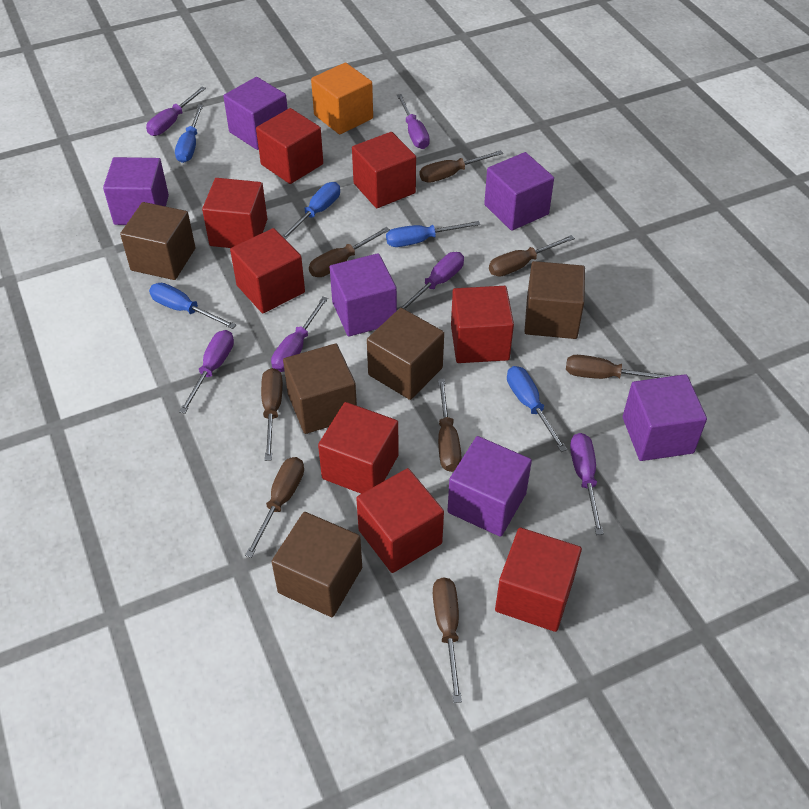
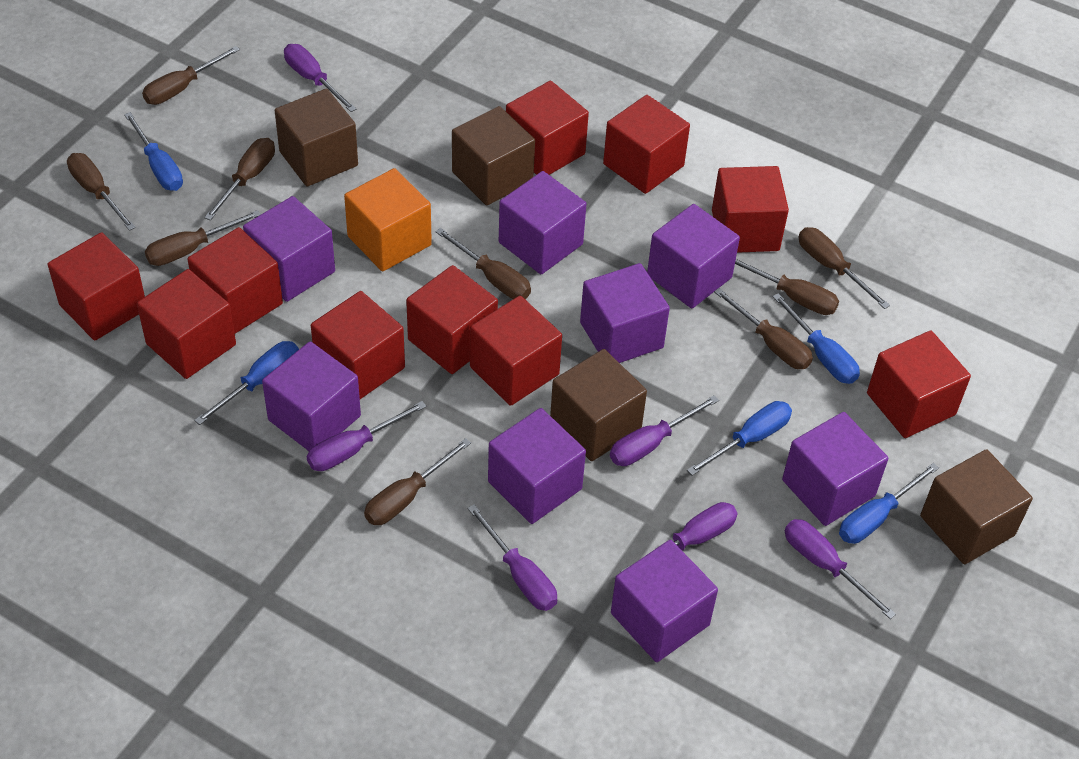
brown cube: [120,202,195,280] [272,512,362,617] [283,343,357,434] [367,308,444,400] [524,261,585,339] = 5 -> [275,89,358,187] [452,106,535,205] [550,349,647,461] [920,449,1033,564] = 4
brown screwdriver: [245,457,304,558] [261,368,283,461] [309,227,390,277] [420,150,503,183] [433,577,462,703] [438,379,462,472] [489,235,575,277] [566,355,674,379] = 8 -> [67,153,136,231] [142,46,240,105] [145,210,261,266] [204,138,275,221] [364,438,471,525] [435,228,531,299] [714,288,813,369] [735,259,839,315] [799,227,890,309] = 9
purple cube: [103,157,169,225] [223,77,288,150] [330,253,397,336] [447,436,532,537] [484,152,554,231] [623,374,707,461] = 6 -> [243,196,335,302] [262,341,361,451] [488,408,586,524] [499,171,586,274] [580,263,670,363] [611,540,718,662] [647,204,740,309] [782,412,888,526] = 8
red cube: [202,178,267,248] [230,228,305,313] [256,108,323,184] [318,402,399,494] [352,132,416,208] [356,468,444,573] [451,286,514,363] [495,528,582,632] = 8 -> [48,232,145,341] [137,269,236,379] [187,227,283,334] [311,291,405,399] [406,265,498,374] [470,296,562,406] [506,81,589,175] [603,95,690,194] [712,166,789,253] [867,331,971,438] = 10

